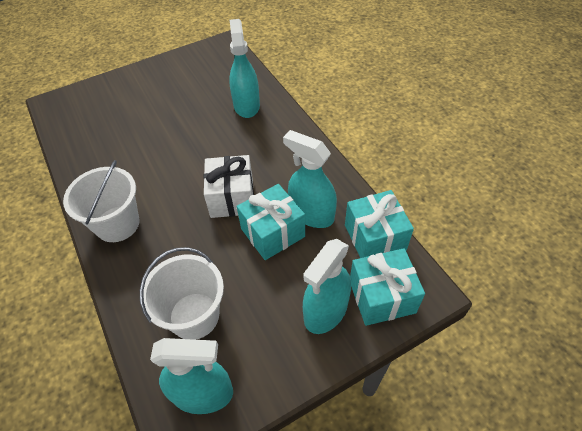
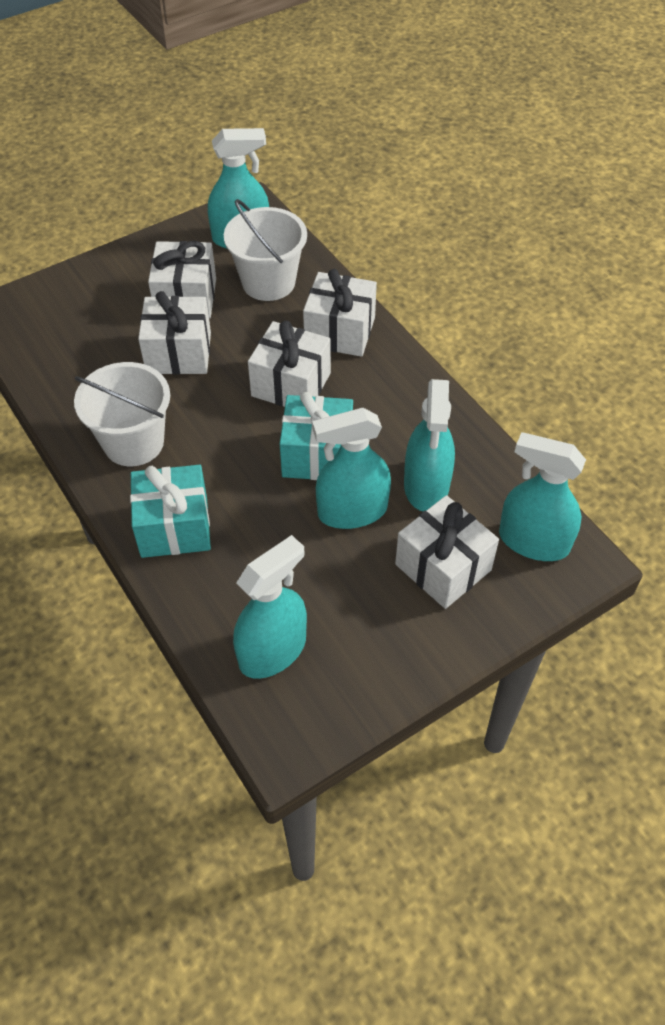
turquoise gift: [237,184,305,260] [345,190,414,258] [350,248,425,326] = 3 -> [130,465,211,558] [280,392,353,480] = 2
turquoise spray bottle: [150,338,233,414] [229,19,260,118] [283,130,337,228] [303,239,351,334] = 4 -> [208,128,269,249] [233,535,307,679] [312,408,391,529] [404,379,455,511] [499,432,586,561] = 5
white gift: [204,155,254,218] = 1 -> [138,291,211,375] [148,241,216,319] [248,320,331,407] [303,269,377,357] [395,495,499,609] = 5

